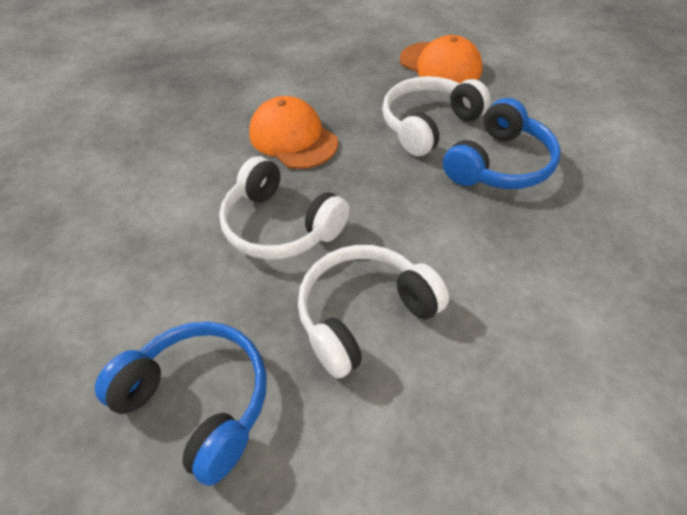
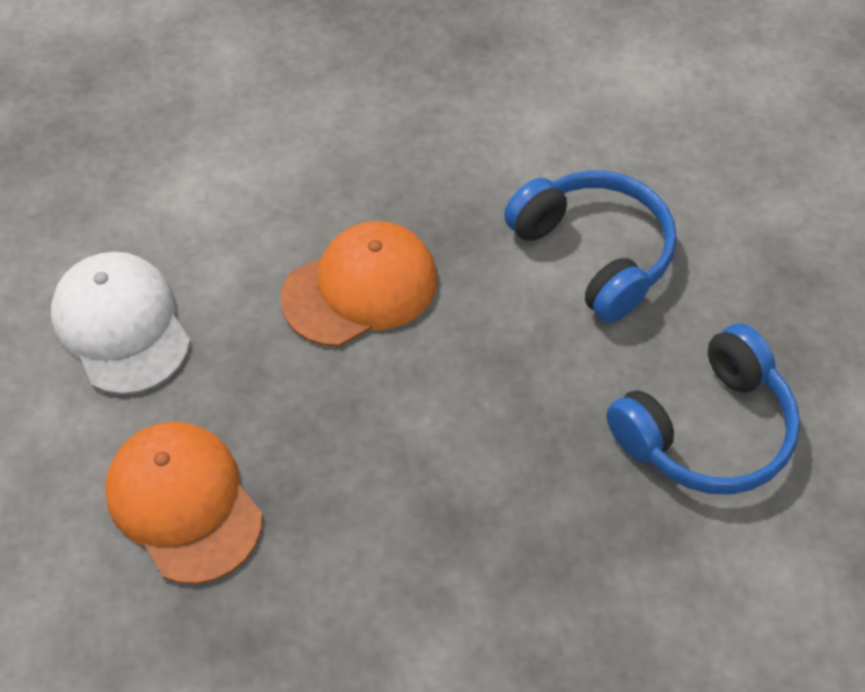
white cap: none = 0 -> [51,252,190,395] = 1
white headphones: [219,156,350,259] [298,245,449,379] [382,76,491,157] = 3 -> none = 0

